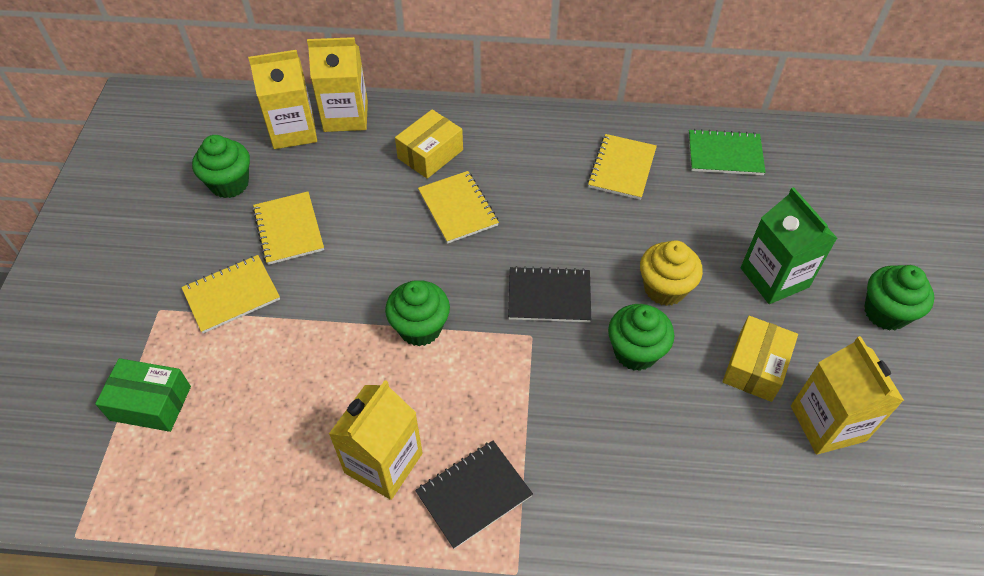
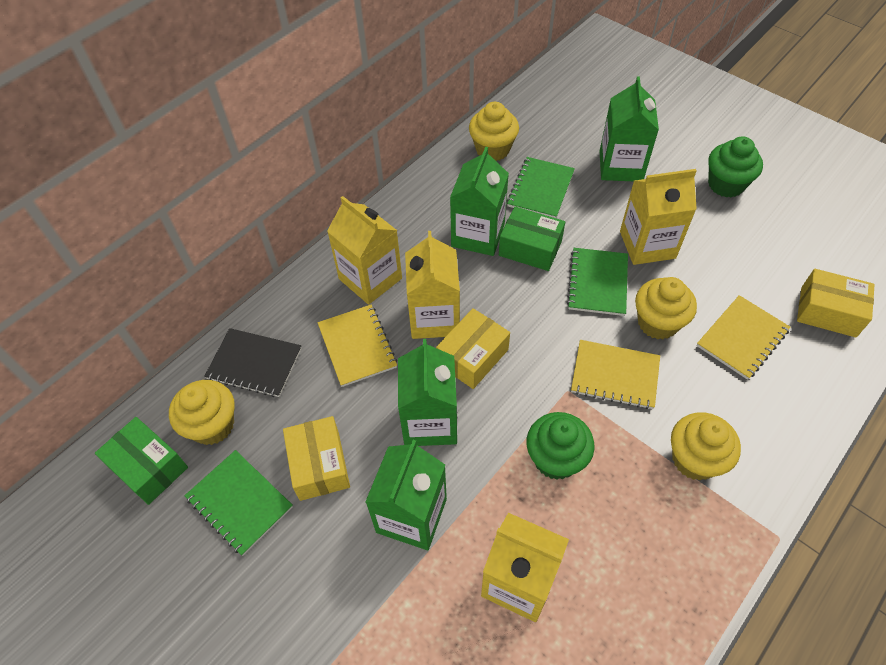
black notebook: [415,441,533,549] [508,266,591,322] = 2 -> [204,328,302,397] = 1
green box: [95,358,191,432] = 1 -> [95,417,188,505] [499,206,565,271] = 2
green carton: [741,187,838,304] = 1 -> [365,440,447,550] [398,339,457,446] [450,147,509,256] [600,76,659,181] = 4
green cupcake: [192,135,250,198] [385,280,450,346] [608,304,674,371] [864,265,934,331] = 4 -> [526,412,595,480] [708,137,763,198] = 2
green notebook: [689,129,766,175] = 1 -> [185,450,293,556] [507,157,575,218] [567,248,628,316] = 3
yellow box: [395,110,463,179] [723,316,798,402] = 2 -> [283,416,350,501] [436,308,510,389] [797,269,875,337] = 3
yellow cupcake: [640,240,703,306] = 1 -> [169,380,235,445] [469,102,519,161] [635,277,697,340] [671,412,741,481] = 4
yellow notebook: [181,255,280,333] [253,192,324,265] [418,171,499,244] [587,134,657,200] = 4 -> [318,305,397,387] [571,340,660,409] [697,295,790,380] = 3

